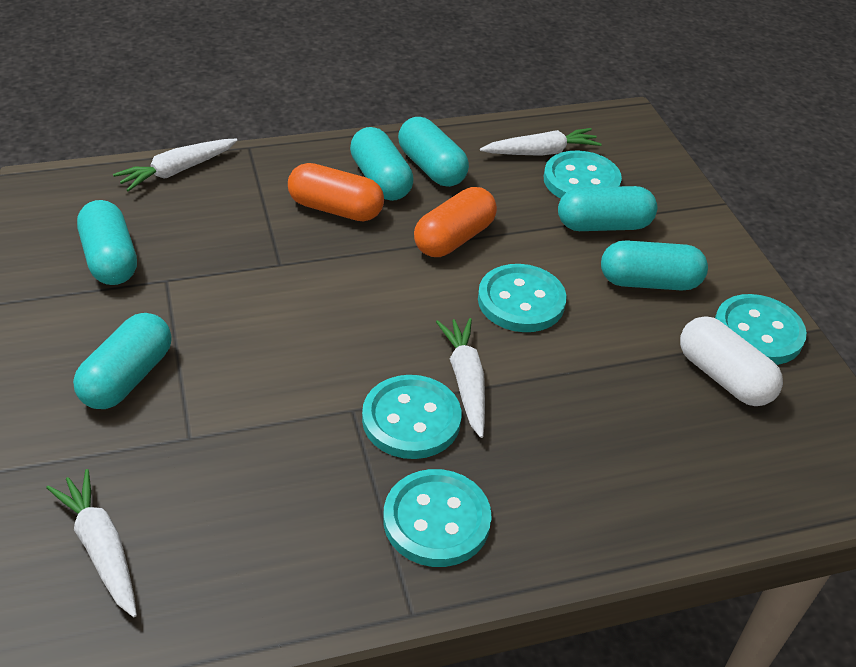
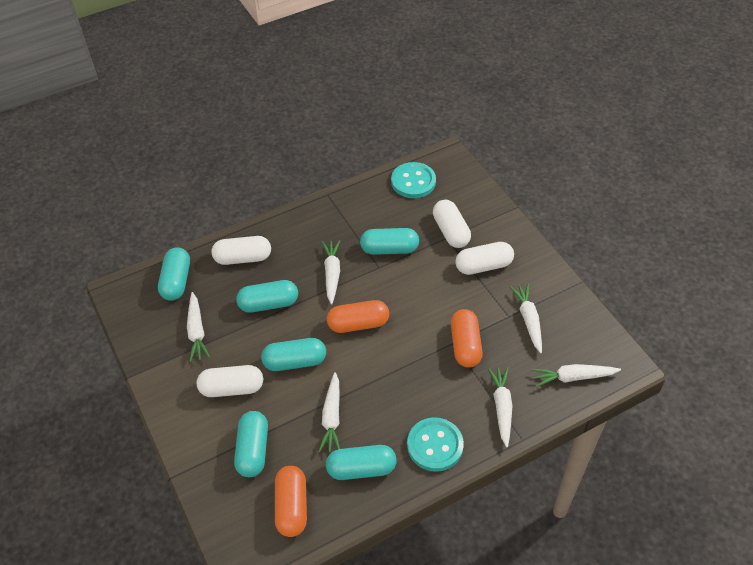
orange capsule: [288,163,384,222] [414,187,497,257] = 2 -> [275,466,307,537] [327,300,389,333] [451,309,483,368] = 3
turquoise button: [362,375,461,459] [383,469,492,567] [478,264,566,332] [544,150,622,199] [715,294,807,365] = 5 -> [391,162,436,198] [407,417,464,472] = 2
white capsule: [680,316,783,406] = 1 -> [197,365,263,397] [212,236,271,265] [433,200,471,248] [455,242,514,275] = 4
white carrot: [46,469,137,617] [113,139,237,192] [436,318,485,438] [480,128,602,156] = 4 -> [187,292,210,362] [318,372,340,452] [321,240,340,304] [488,367,512,447] [510,283,542,353] [532,364,621,387] = 6

